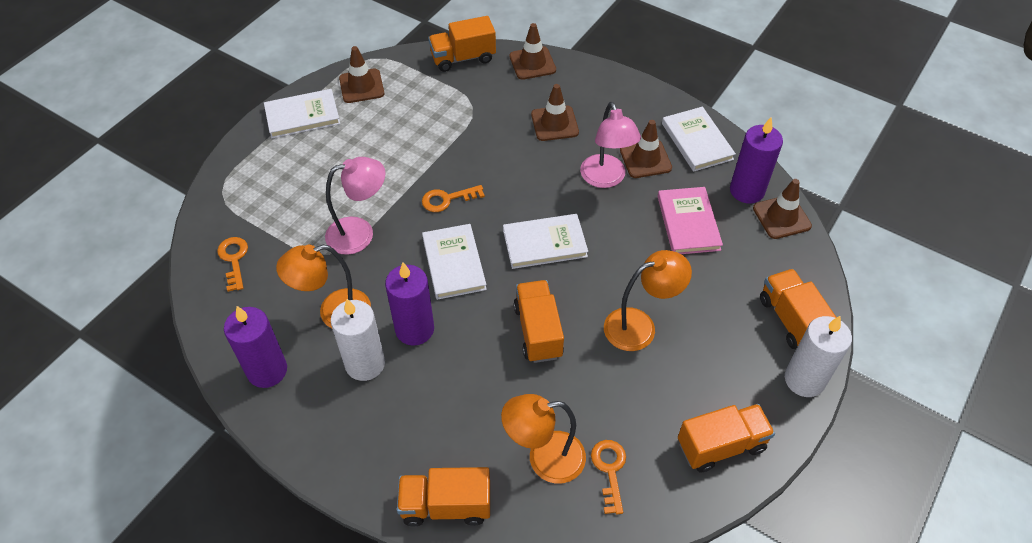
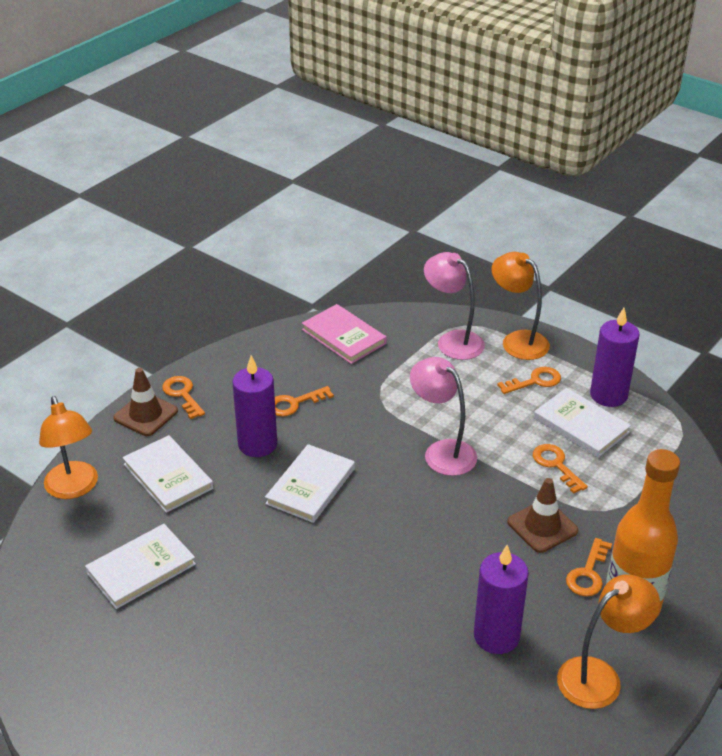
brown traffic cone: [339,46,384,103] [509,23,556,80] [531,84,579,141] [620,120,672,178] [753,179,812,239] = 5 -> [113,368,178,436] [507,478,578,553] = 2
orange bottle: none = 0 -> [606,449,680,618] = 1
orange key: [217,237,248,292] [422,185,485,212] [591,440,626,514] = 3 -> [162,376,205,419] [275,386,334,417] [497,367,561,394] [533,444,588,494] [566,538,612,596] = 5
orange truck: [397,467,490,527] [428,16,496,72] [513,280,564,363] [678,404,775,473] [760,269,837,349] = 5 -> none = 0
white candle: [331,299,385,381] [785,316,852,397] = 2 -> none = 0

